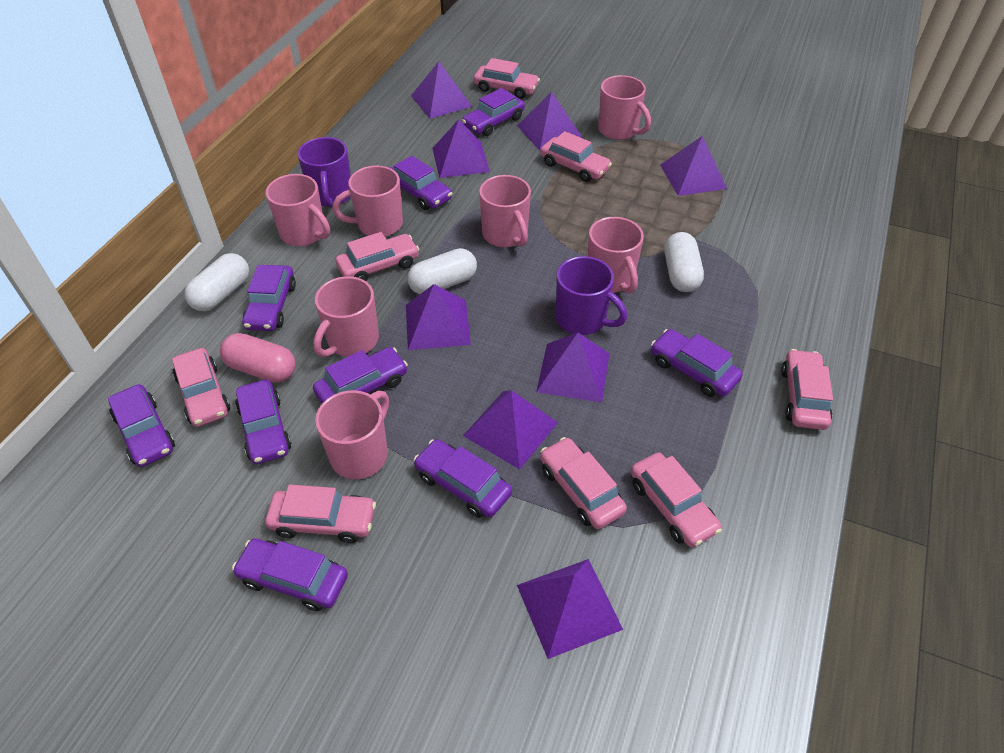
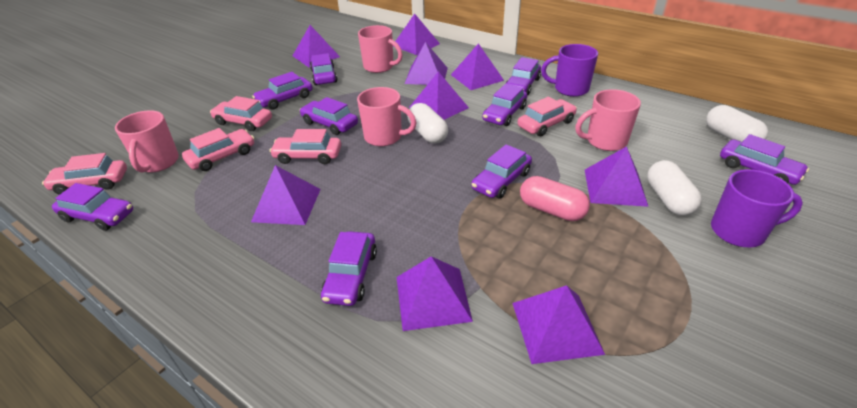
pink car: [172,348,230,427] [265,485,376,543] [336,232,420,281] [474,58,540,99] [540,131,612,182] [540,437,627,529] [631,453,722,547] [781,349,833,430] = 8 -> [42,153,127,195] [182,128,254,171] [210,96,272,131] [269,129,341,164] [518,97,577,136] = 5
pink mug: [266,174,330,246] [313,276,379,357] [315,390,389,479] [332,165,403,237] [479,175,531,248] [587,217,644,294] [598,75,651,140] = 7 -> [115,111,179,172] [357,87,417,146] [358,25,403,73] [575,89,641,151] = 4
purple pyramid: [406,284,471,350] [411,61,472,119] [432,119,490,178] [463,390,558,470] [517,91,582,151] [517,559,623,659] [536,333,610,403] [660,136,727,196] = 8 -> [251,165,321,225] [293,25,340,67] [395,14,440,55] [396,256,473,331] [405,42,448,85] [410,72,469,120] [451,43,504,90] [512,285,605,364] [585,146,649,207] = 9

